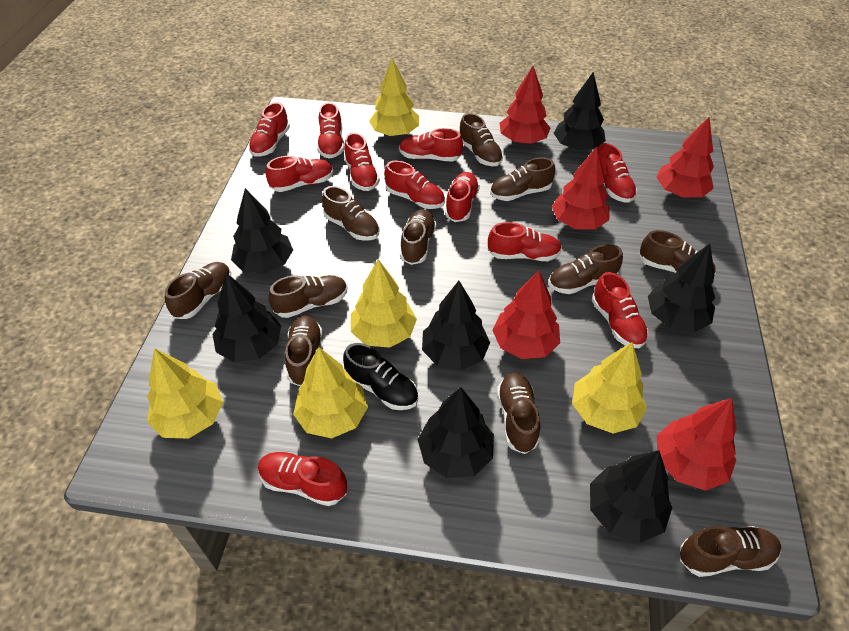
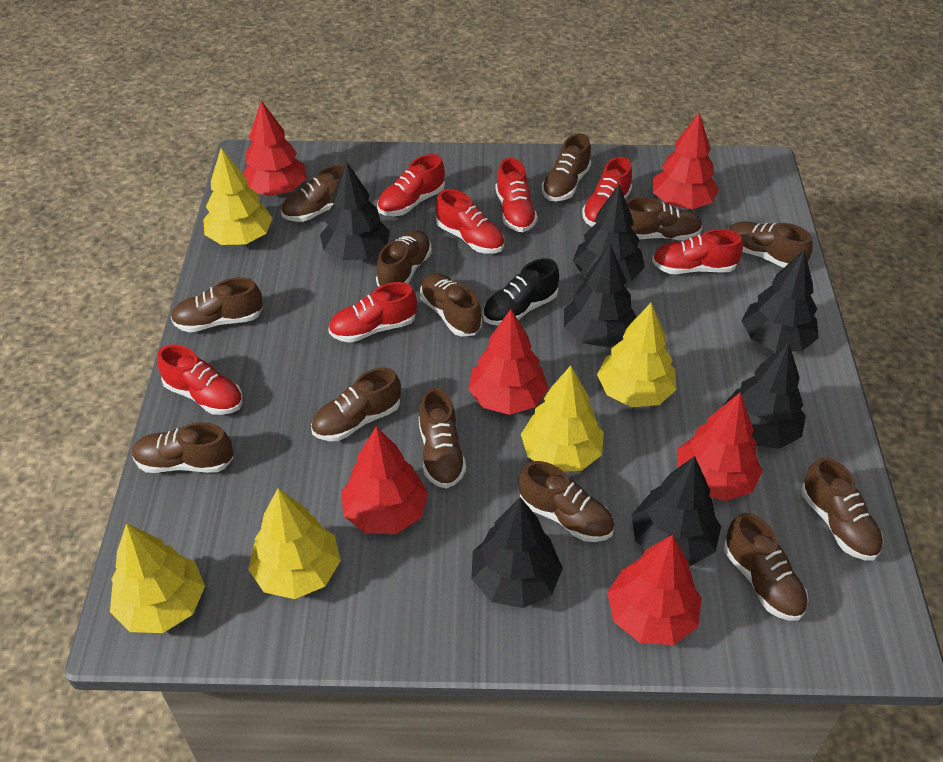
brown shoe: [165,262,231,319] [269,275,348,318] [285,315,323,386] [322,186,380,241] [400,209,437,265] [460,113,503,166] [490,157,555,201] [497,373,540,454] [549,244,623,294] [639,230,716,276] [680,526,781,577] = 11 -> [132,422,233,473] [171,277,263,332] [281,164,355,222] [311,368,401,441] [376,230,432,287] [419,388,466,489] [420,273,482,337] [519,461,614,542] [542,133,591,201] [626,197,703,241] [724,513,809,621] [728,222,813,268] [802,457,884,560] = 13
red shoe: [249,102,290,157] [258,452,347,506] [266,156,333,192] [317,102,344,159] [344,132,380,191] [384,160,445,209] [399,128,463,162] [445,172,480,222] [488,222,562,261] [592,272,648,348] [597,143,637,203] = 11 -> [157,344,243,415] [328,282,417,343] [377,154,445,216] [436,189,504,254] [495,158,538,232] [582,157,632,227] [652,229,743,274] = 7
red tree: [492,270,560,359] [500,66,551,144] [552,146,610,229] [657,117,714,198] [657,398,737,491] = 5 -> [243,100,307,196] [341,426,428,534] [468,309,548,415] [607,535,702,645] [652,113,719,209] [677,393,763,501] = 6

